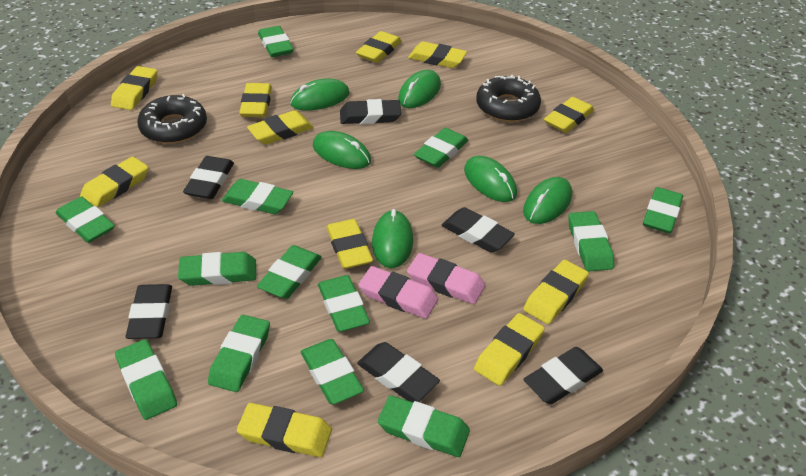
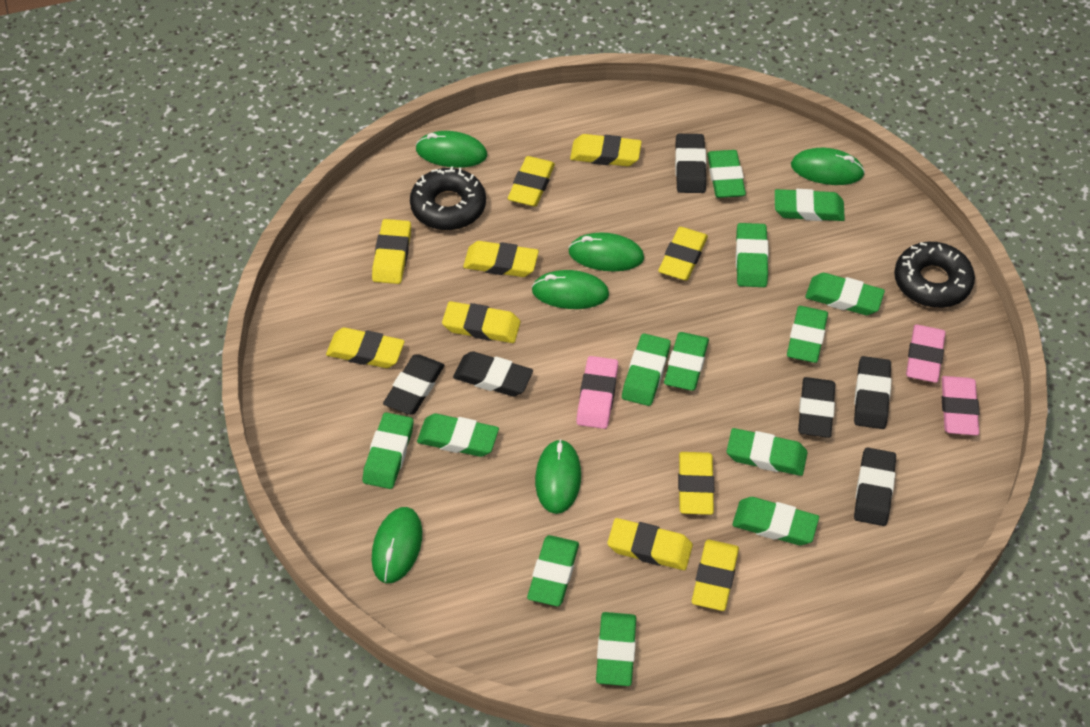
pink eraser: [358,266,438,319] [407,253,485,304] = 2 -> [576,356,618,429] [906,325,946,383] [942,376,979,435] = 3
yellow eraser: [80,156,148,208] [111,66,157,110] [237,403,332,457] [239,83,272,117] [247,110,314,145] [326,219,373,269] [356,31,402,63] [408,41,467,68] [474,313,545,386] [523,260,589,324] [544,97,594,133] = 11 -> [326,328,405,368] [372,219,411,284] [442,301,521,343] [463,241,539,277] [508,156,555,207] [570,134,642,166] [607,518,693,570] [658,227,708,281] [678,452,714,515] [692,540,739,611] = 10

